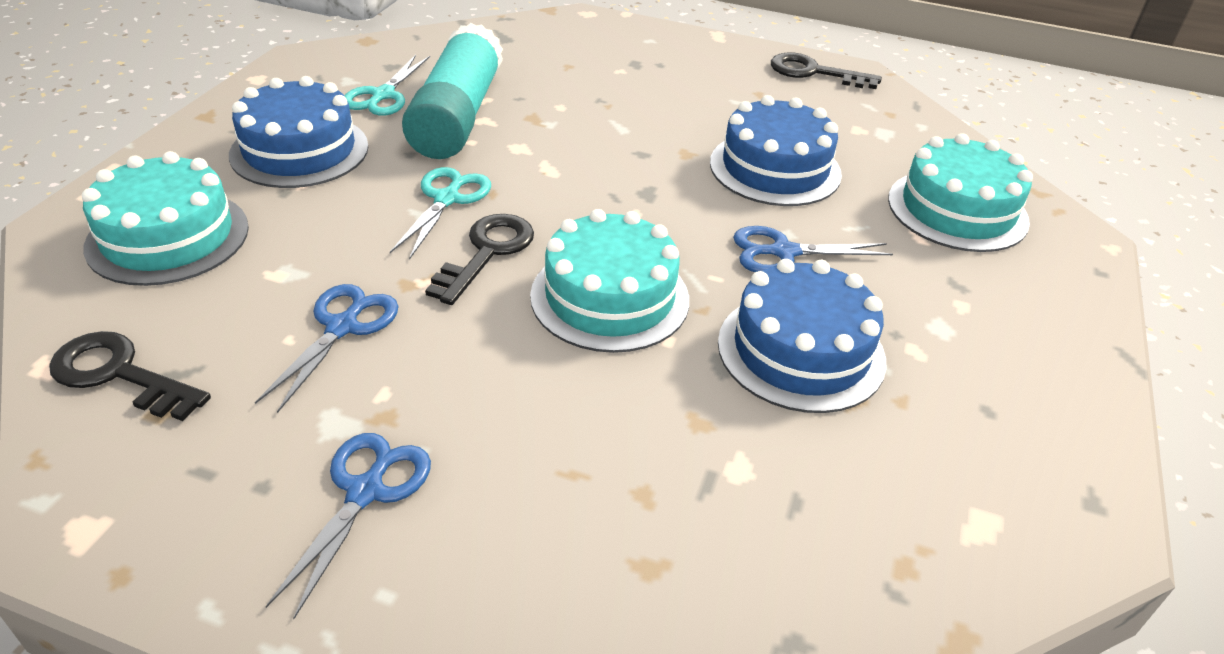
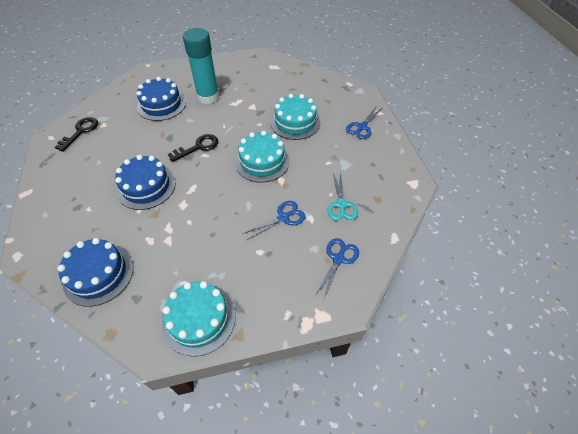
black key: [49,331,211,421] [425,214,534,305] [771,52,882,89] = 3 -> [55,117,98,152] [168,134,218,162] = 2
turquoise scissors: [344,55,430,116] [390,167,491,260] = 2 -> [328,173,358,220] = 1

